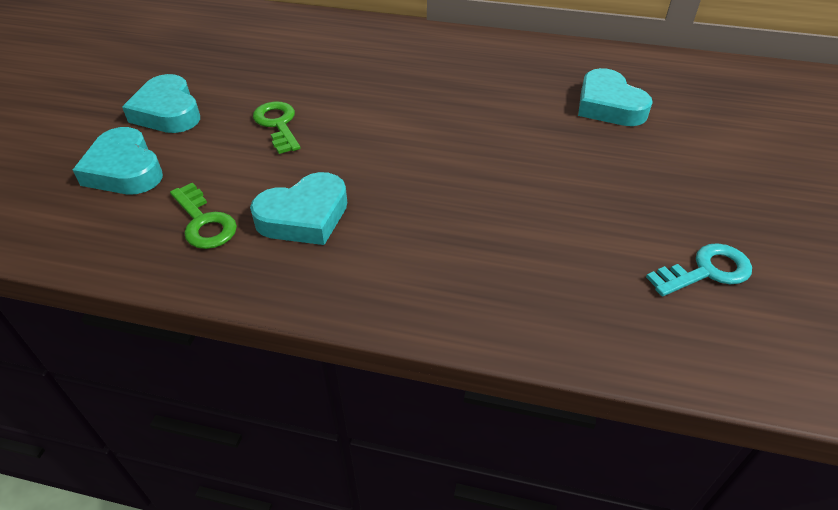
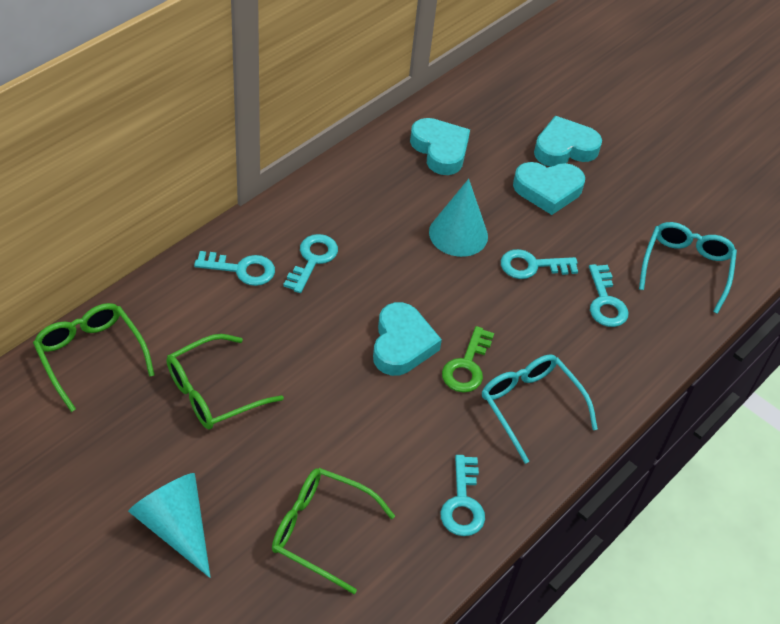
green glasses: none = 0 -> [33,303,155,412] [166,334,284,430] [272,468,395,594] = 3
green key: [170,183,237,249] [253,102,301,154] = 2 -> [442,326,494,393] = 1
turquoise cone: none = 0 -> [128,473,211,578] [429,179,488,257] = 2
turquoise glasses: none = 0 -> [482,354,598,464] [639,222,737,314] = 2
turquoise key: [646,243,752,296] = 1 -> [194,251,275,286] [283,234,338,293] [440,455,485,536] [501,249,578,279] [589,264,629,327] = 5

